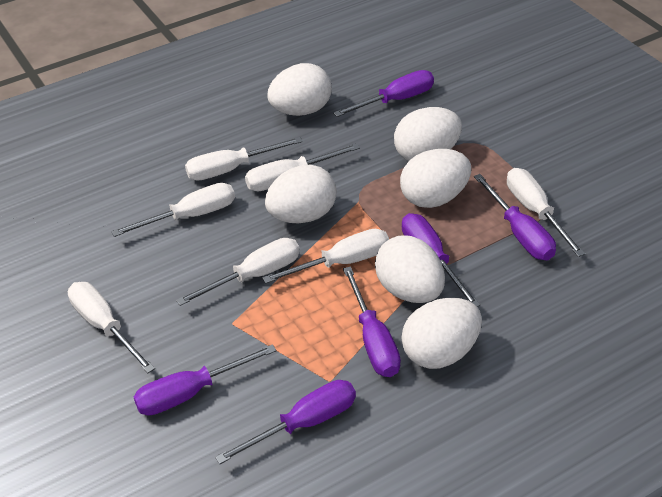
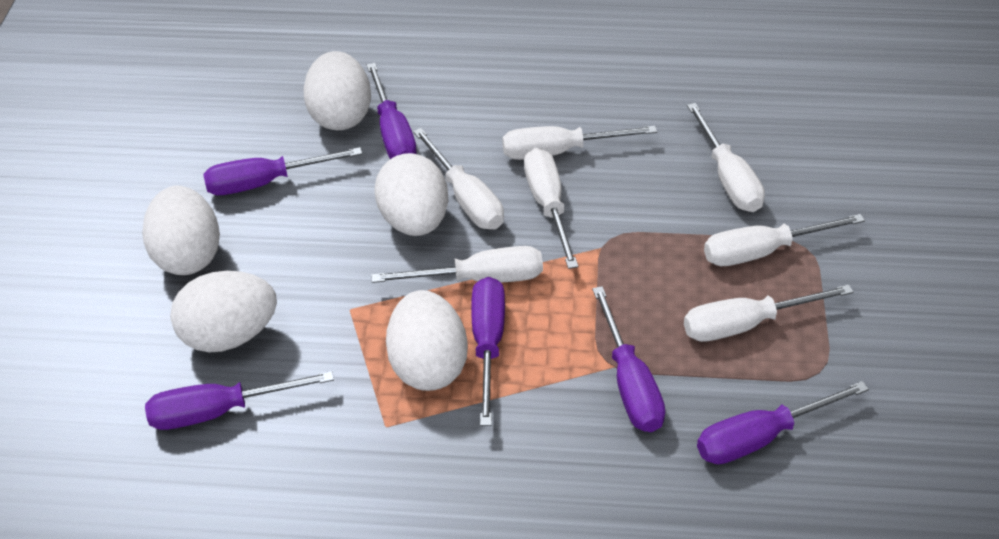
white egg: [265,165,337,223] [267,63,332,116] [375,235,445,303] [394,107,462,161] [400,149,471,208] [401,298,482,369] = 6 -> [142,185,220,275] [170,271,277,352] [303,51,371,130] [374,153,448,236] [386,290,468,391] = 5

